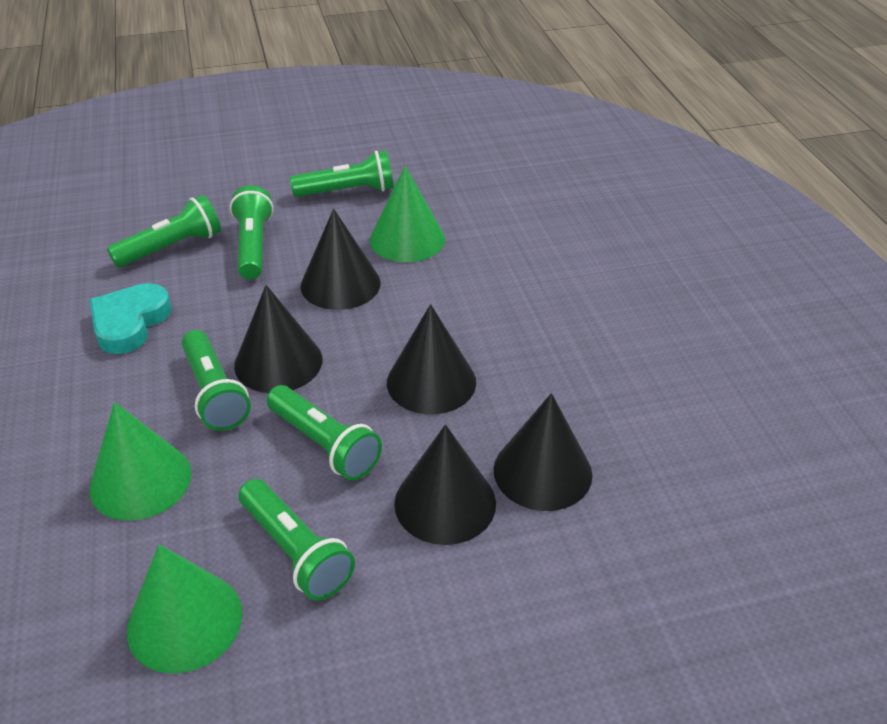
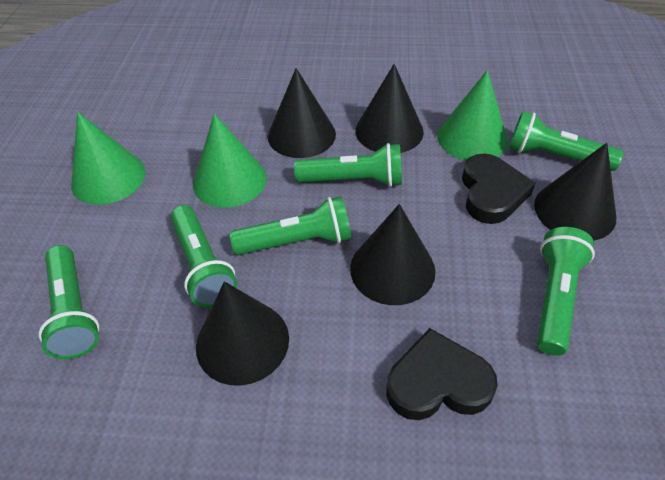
black heart: none = 0 -> [386,328,498,420] [462,154,535,224] = 2
turquoise heart: [89,283,171,354] = 1 -> none = 0

